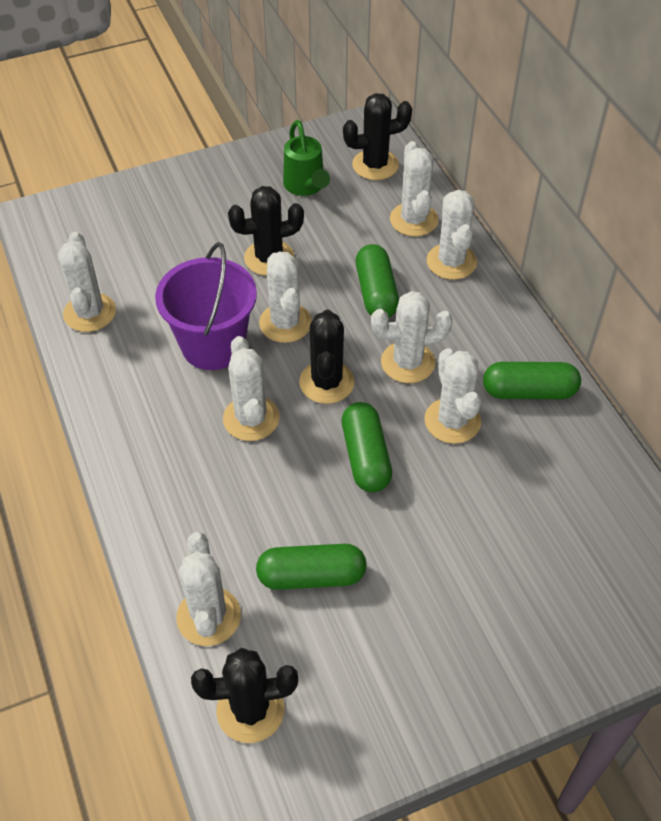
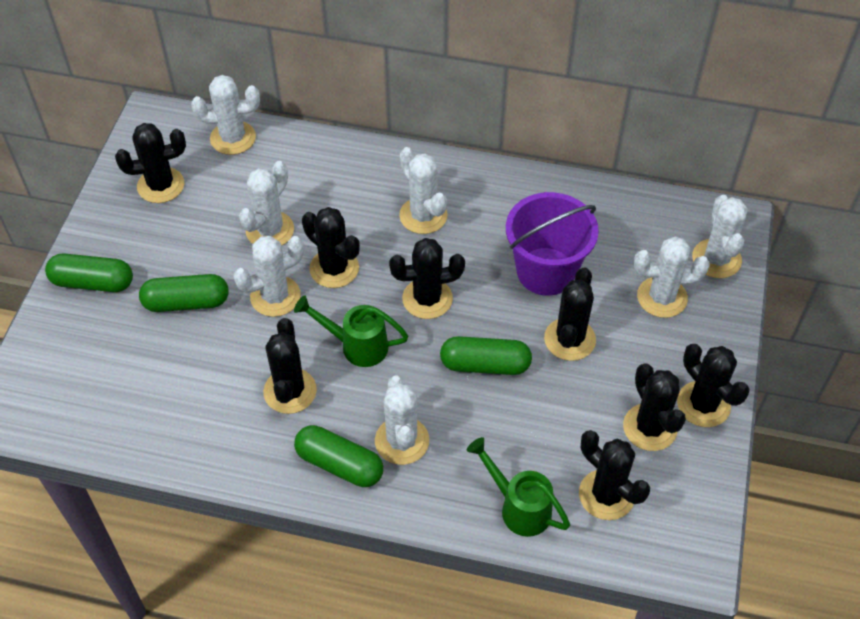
black cactus: [191,648,298,743] [228,186,304,276] [299,310,355,404] [343,93,412,180] = 4 -> [115,123,186,203] [263,318,317,414] [302,207,360,288] [389,238,465,319] [544,267,596,361] [579,430,650,520] [623,363,686,451] [677,344,750,427] = 8
green watering can: [283,120,330,196] = 1 -> [294,295,408,367] [467,437,570,537] = 2
white cactus: [58,232,116,332] [176,532,241,646] [223,336,280,441] [259,252,312,343] [371,291,453,383] [390,141,438,236] [424,348,481,444] [427,190,477,280] = 8 -> [191,75,260,155] [233,236,304,317] [239,161,294,246] [375,375,429,465] [399,147,448,234] [634,236,710,318] [692,195,748,278] = 7

